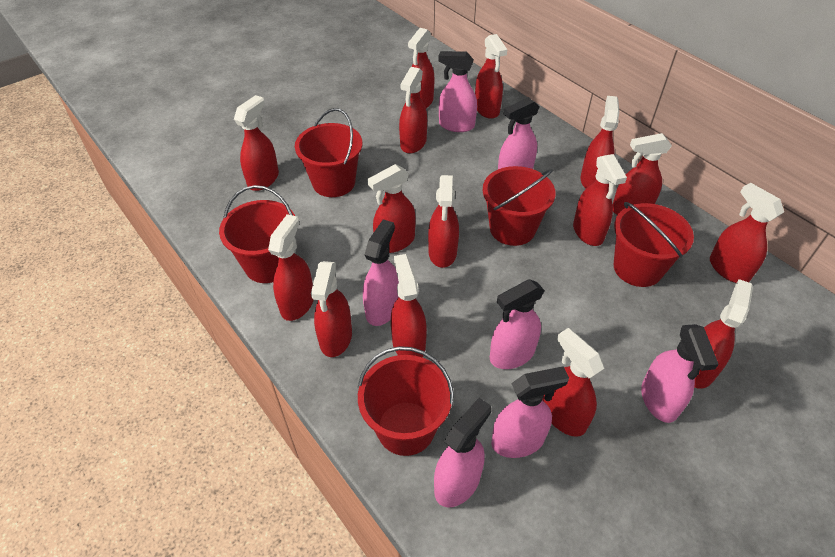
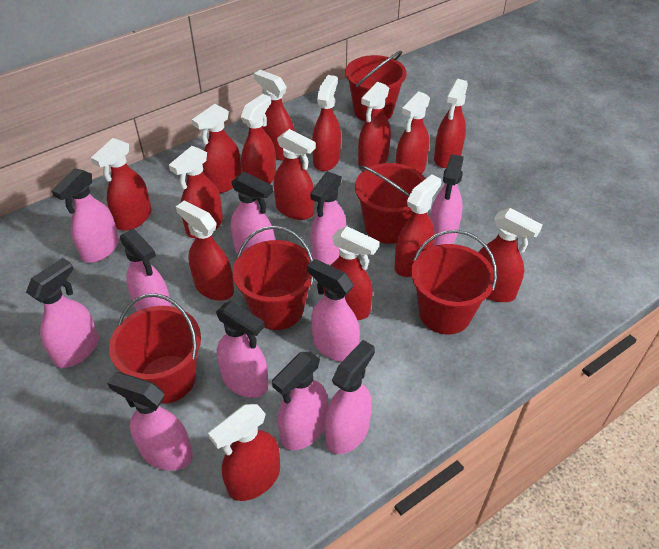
pink spray bottle: [363,220,399,326] [434,398,492,507] [438,51,477,132] [490,279,545,369] [491,367,569,458] [498,97,540,169] [641,324,719,423] = 7 -> [26,258,99,368] [51,168,119,263] [107,372,193,471] [120,228,172,311] [216,301,269,398] [231,172,275,255] [272,351,328,450] [307,259,360,362] [310,171,346,265] [324,340,375,454] [430,154,464,246] = 11

